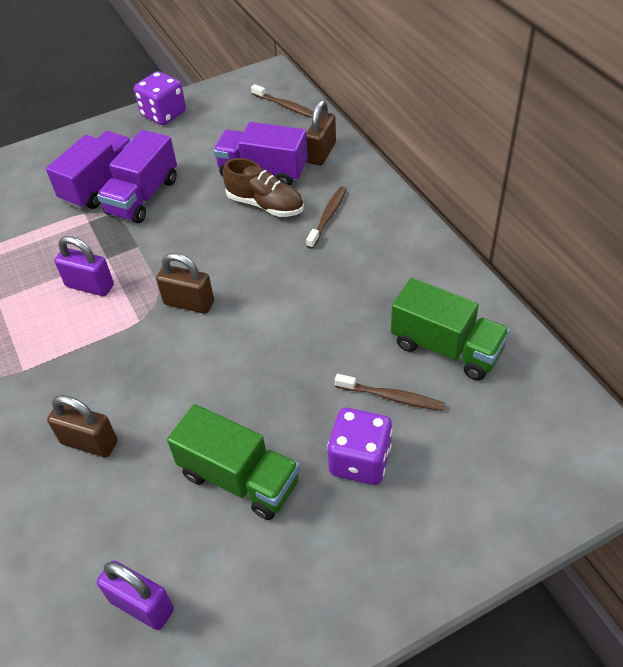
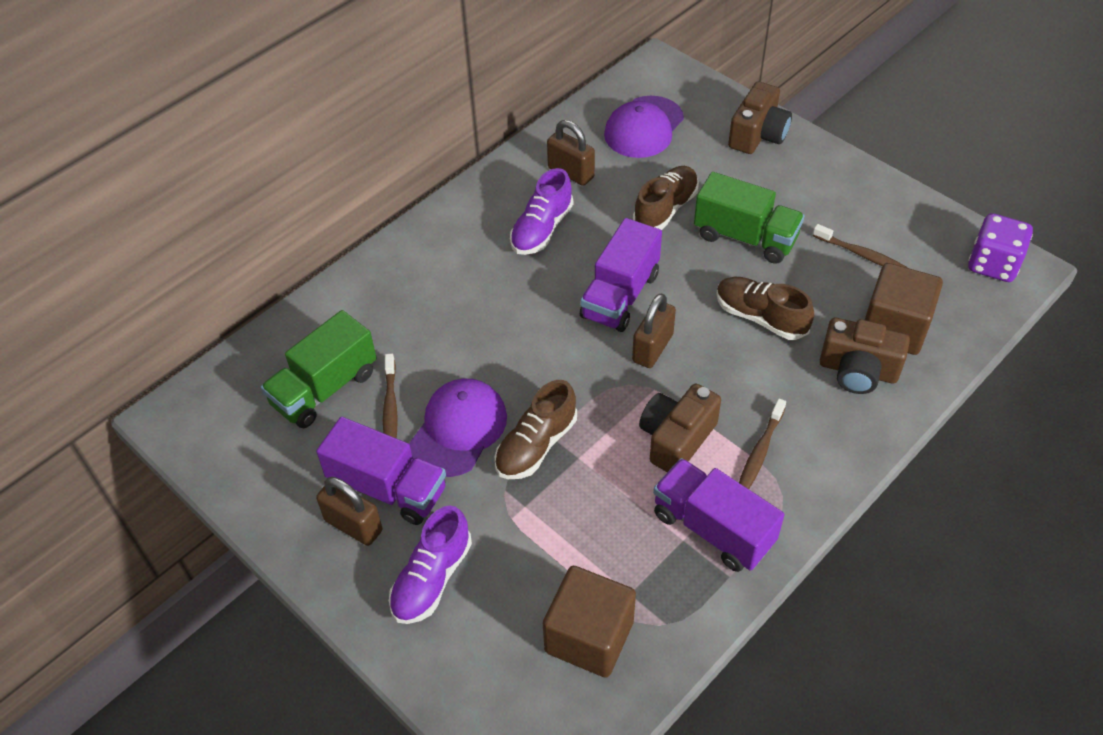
brown camera: none = 0 -> [639,384,721,472] [728,82,792,154] [820,318,910,394] = 3
brown cube: none = 0 -> [543,566,636,677] [865,263,943,355] = 2
brown shoe: [223,158,304,217] = 1 -> [495,380,577,479] [633,166,699,230] [716,277,814,340] = 3
purple cap: none = 0 -> [409,378,507,477] [604,96,684,158] = 2
purple dice: [134,71,186,125] [327,408,393,485] = 2 -> [968,213,1033,282] = 1
purple padlock: [54,236,114,296] [97,560,174,630] = 2 -> none = 0
purple shoe: none = 0 -> [389,506,472,624] [510,168,573,255] = 2

